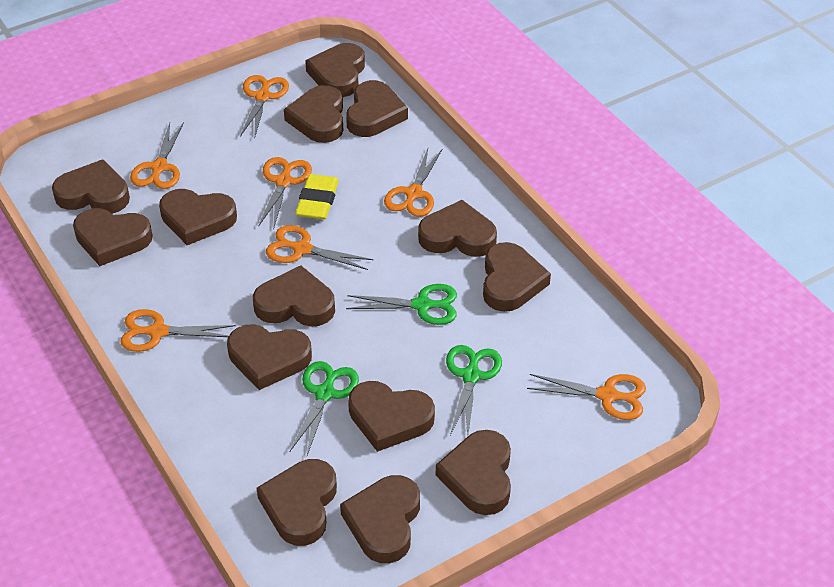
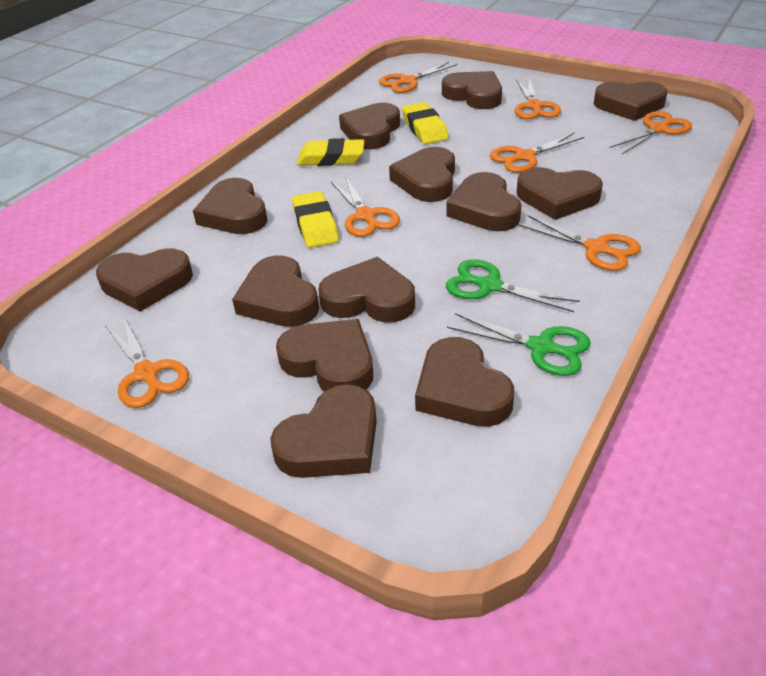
brown heart: [52,159,130,214] [73,208,153,266] [159,189,237,245] [227,324,312,390] [253,265,335,327] [257,459,337,546] [284,85,343,143] [305,43,365,97] [340,475,420,563] [346,80,408,137] [348,381,435,452] [418,200,497,257] [436,430,511,515] [483,242,551,312] = 14 -> [96,248,193,312] [193,178,268,234] [232,255,319,327] [270,384,377,478] [276,319,373,392] [318,257,415,323] [339,103,400,149] [389,147,455,202] [415,337,514,427] [442,71,502,109] [446,172,521,231] [517,167,603,220] [594,81,667,121] = 13
green scissors: [289,361,359,455] [346,284,457,325] [446,345,502,436] = 3 -> [446,259,580,312] [447,313,591,376] = 2
yellow eraser: [295,174,339,219] = 1 -> [292,191,339,248] [297,138,365,166] [402,102,448,144] = 3

